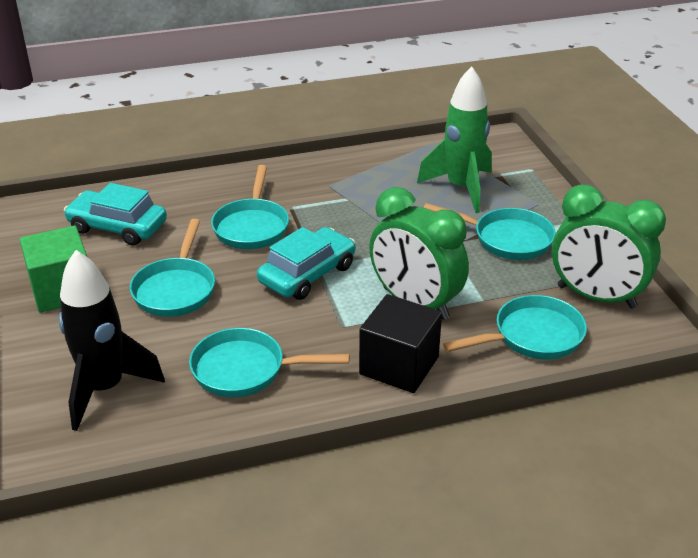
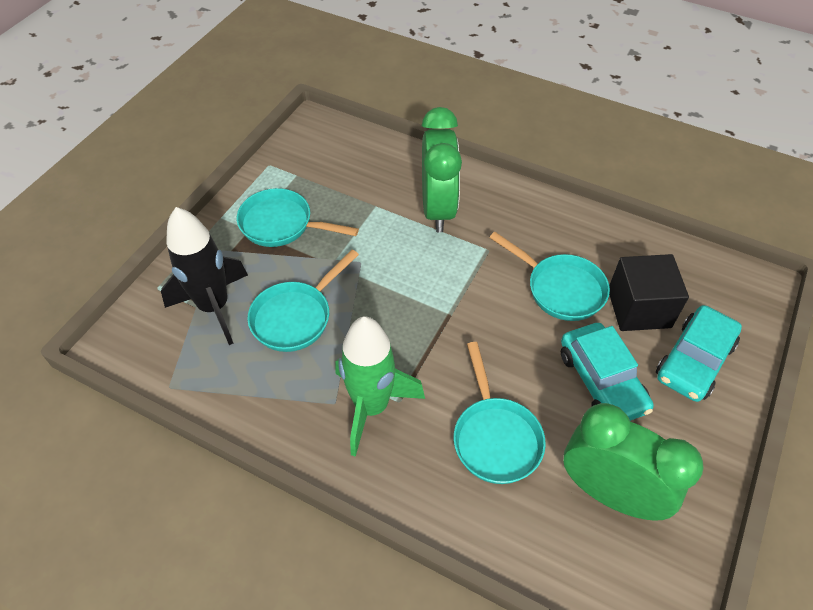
green cube: [20,226,87,313] = 1 -> none = 0
turquoise pan: [130,219,215,317] [189,328,350,397] [211,165,289,249] [424,203,556,260] [443,295,587,360] = 5 -> [237,188,359,247] [247,250,359,352] [453,342,546,484] [489,232,610,321] = 4

